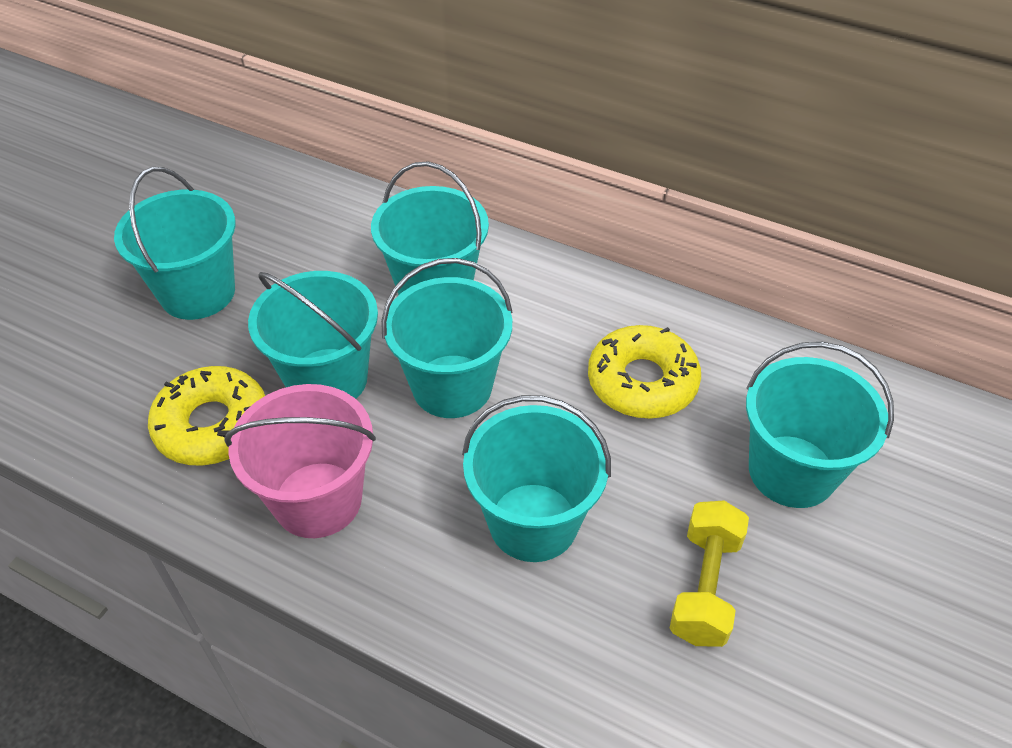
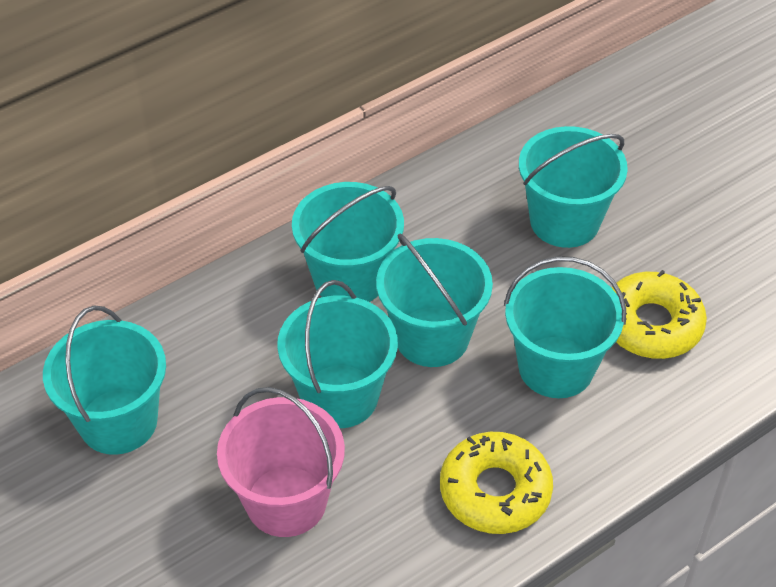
yellow dumbbell: [670,501,749,647] = 1 -> none = 0

